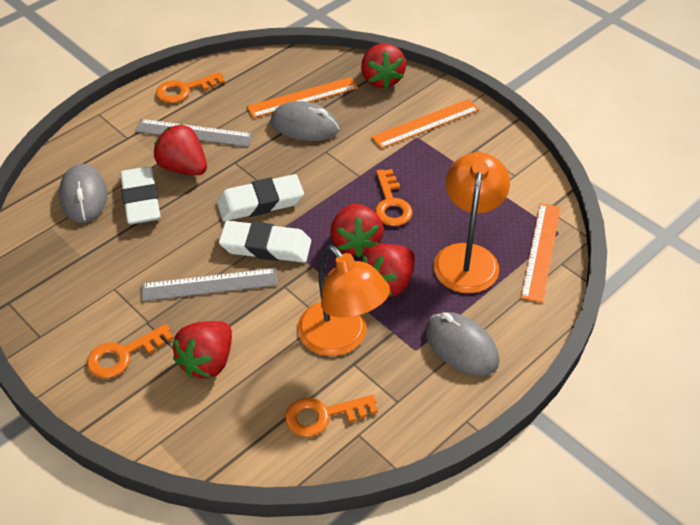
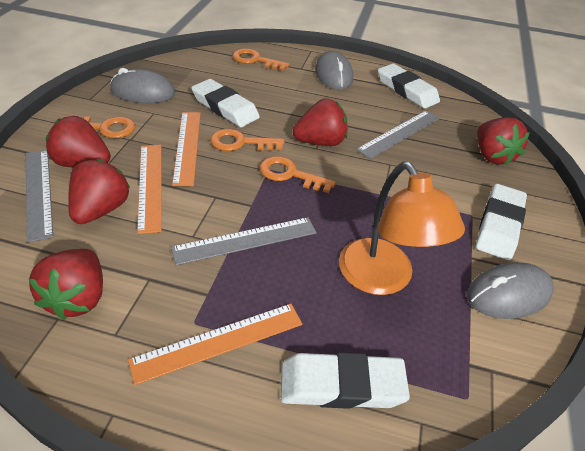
grey ruler: [135,119,253,147] [142,268,278,301] = 2 -> [26,150,53,243] [171,217,317,265] [356,110,440,159] = 3
orange lamp: [297,245,390,356] [434,152,510,293] = 2 -> [339,161,465,295] = 1
white eraser: [120,166,161,225] [217,174,304,221] [219,221,311,263] = 3 -> [191,79,260,127] [281,352,410,409] [378,63,440,109] [476,184,527,260] = 4

